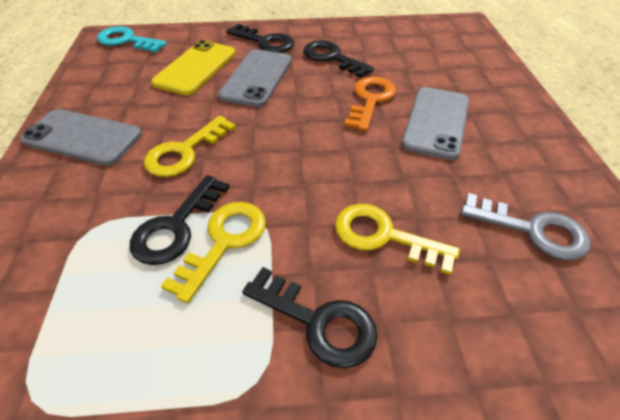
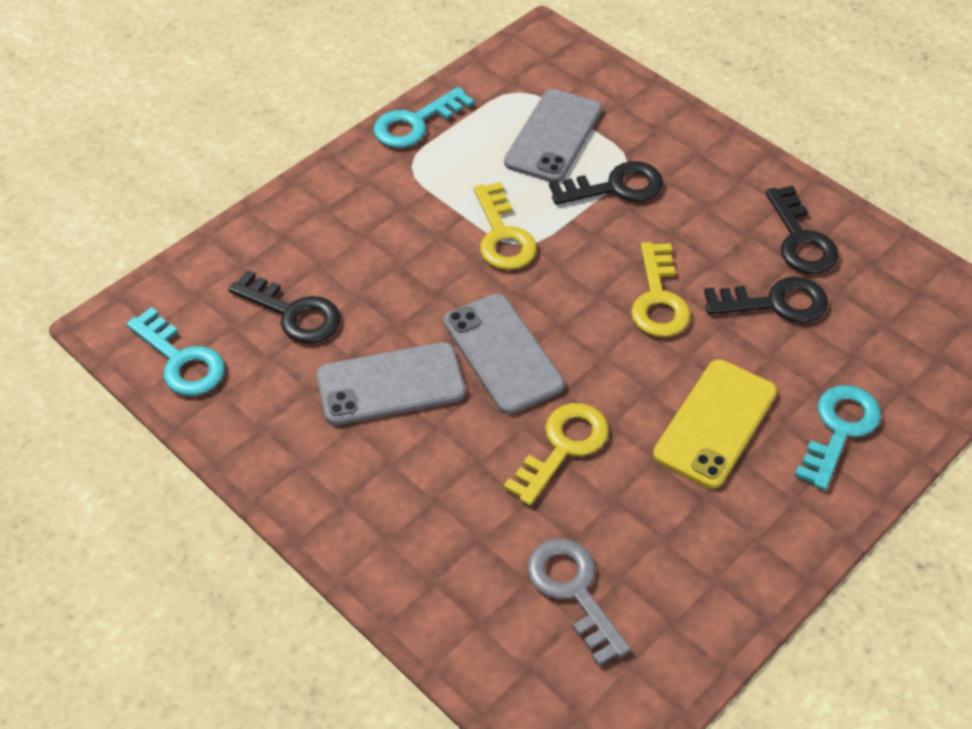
orange key: [344,77,396,131] = 1 -> none = 0
turquoise key: [97,26,167,53] = 1 -> [126,307,225,396] [373,87,474,148] [794,385,881,490] = 3

